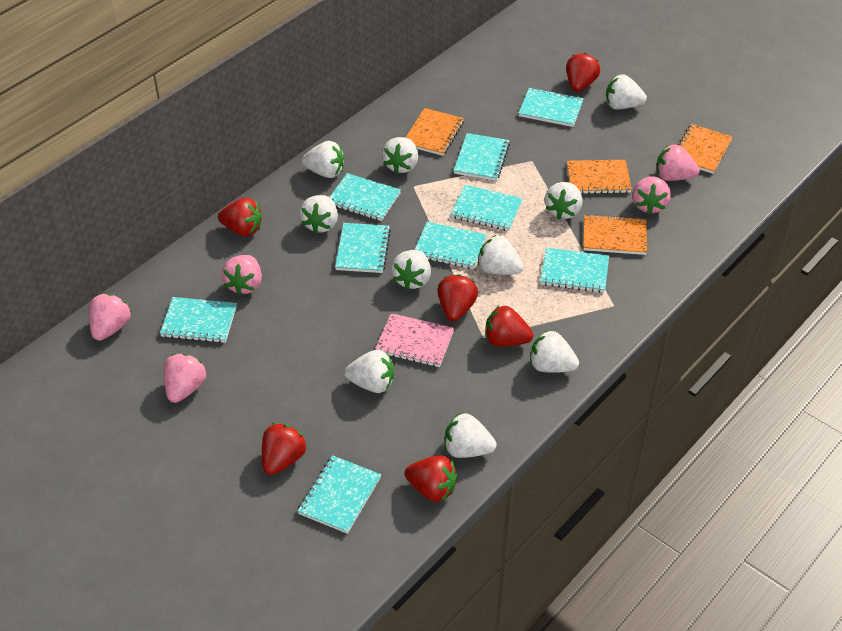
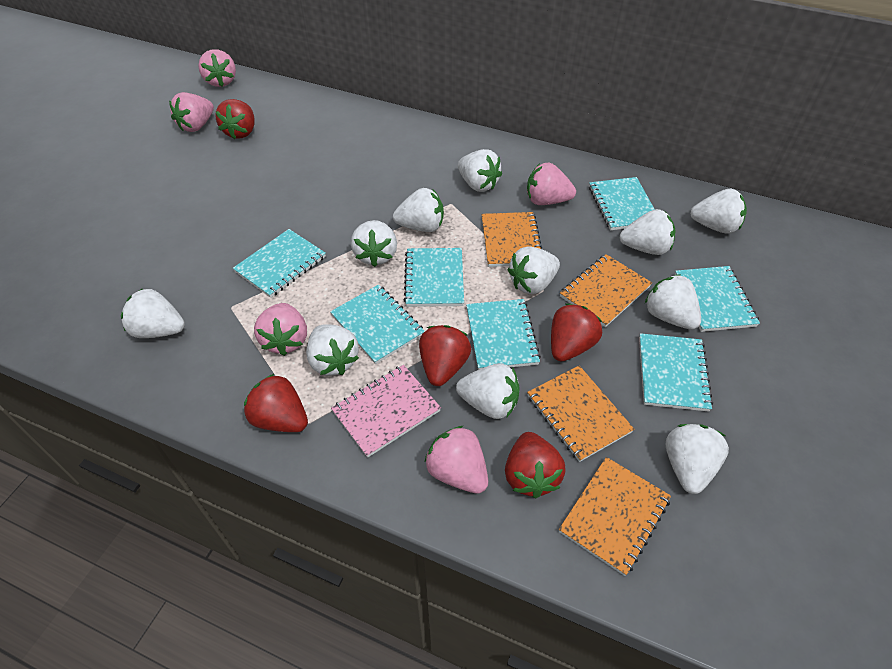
red strawberry: [218,198,262,236] [262,423,306,475] [404,455,457,502] [437,274,478,321] [485,305,533,347] [566,53,600,92] = 6 -> [215,99,254,139] [244,374,308,432] [419,325,471,386] [505,432,566,498] [551,304,602,362] = 5
turquoise notebook: [160,297,237,343] [298,455,381,534] [330,173,401,221] [335,223,391,273] [415,222,487,269] [451,185,523,231] [453,133,510,181] [518,88,584,127] [540,248,609,293] = 9 -> [233,229,326,298] [330,284,425,364] [404,248,464,307] [466,299,541,370] [589,177,655,230] [639,333,713,412] [675,266,760,332] = 7
white strawberry: [300,195,338,233] [302,141,344,178] [344,350,394,393] [382,137,418,174] [391,250,431,290] [445,413,497,458] [478,235,523,275] [530,330,579,373] [545,182,582,219] [606,74,647,109] = 10 -> [121,288,185,338] [306,324,359,376] [351,220,397,267] [393,188,444,232] [456,363,520,419] [458,149,502,192] [508,246,560,294] [620,209,675,255] [645,274,701,330] [665,424,729,494] [690,189,747,234] = 11

